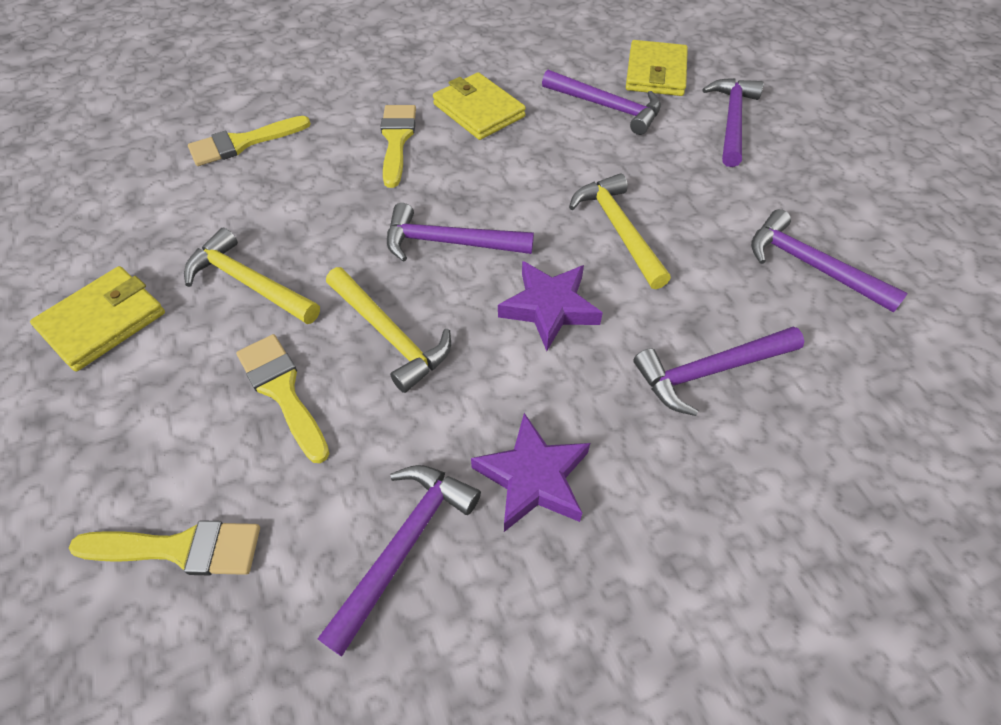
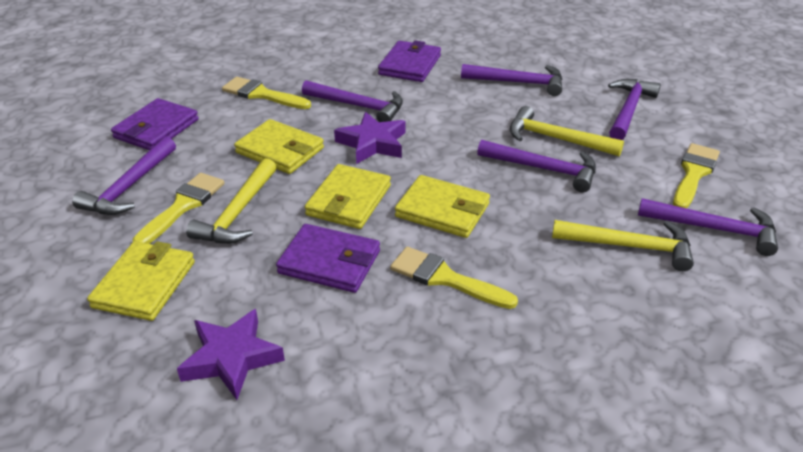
purple wallet: none = 0 -> [111,98,199,150] [276,224,380,293] [378,40,441,82] = 3
yellow wallet: [30,266,165,371] [433,72,526,140] [626,40,688,96] = 3 -> [87,241,195,321] [234,119,324,174] [305,164,391,229] [395,175,490,238] = 4

